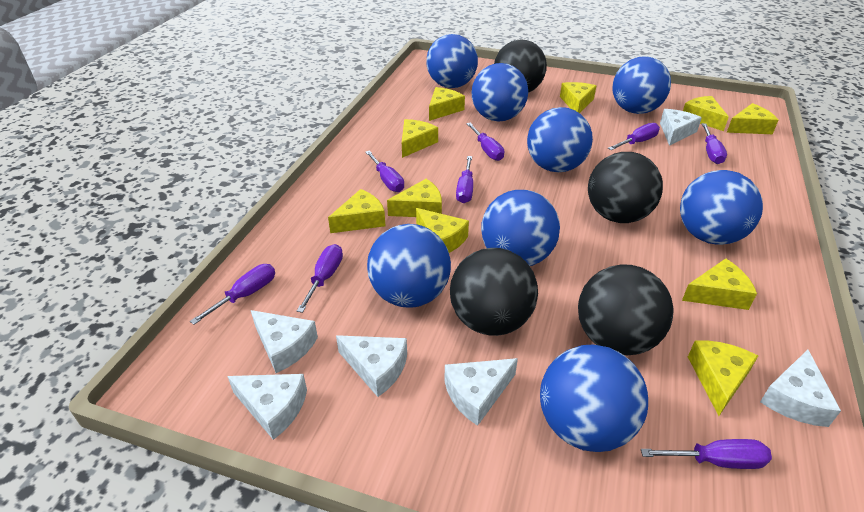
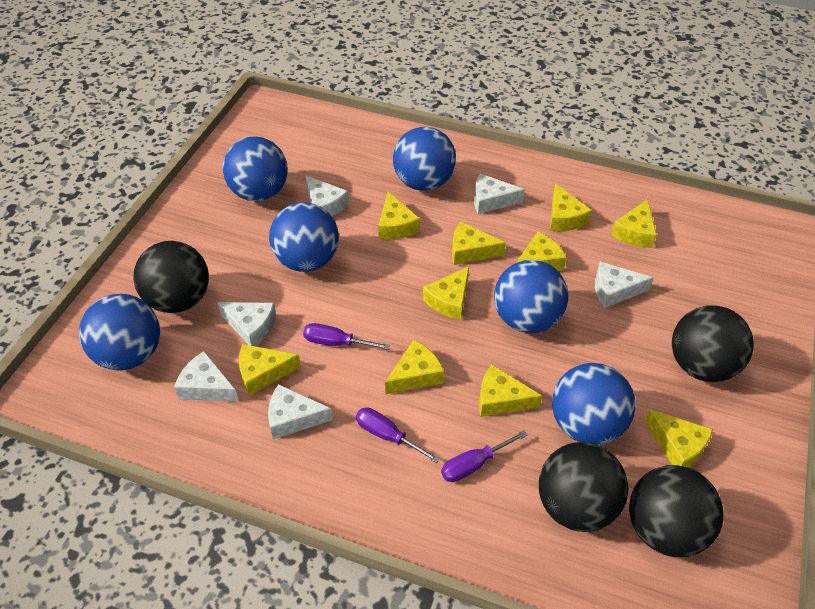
blue ball: [367,224,451,308] [426,34,478,88] [471,63,528,122] [481,190,560,266] [527,107,593,172] [540,344,648,452] [613,56,671,114] [680,170,763,245] = 8 -> [79,294,160,371] [223,136,288,201] [269,202,339,272] [393,127,456,191] [494,260,568,333] [552,363,635,445] = 6
purple screwdriver: [190,264,275,325] [297,244,343,313] [365,150,404,192] [456,156,473,203] [466,123,504,161] [608,123,660,150] [641,439,772,469] [702,123,727,164] = 8 -> [303,323,390,350] [356,407,440,463] [441,430,527,482] = 3

